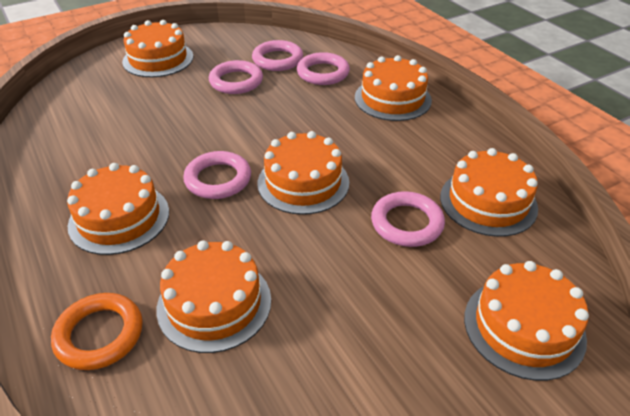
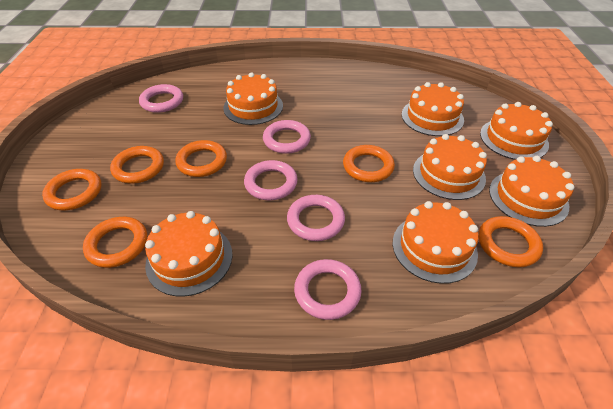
orange ring: [51,293,143,370] = 1 -> [42,169,102,210] [83,217,147,268] [110,146,164,184] [175,140,227,177] [343,145,395,182] [478,216,543,267] = 6

